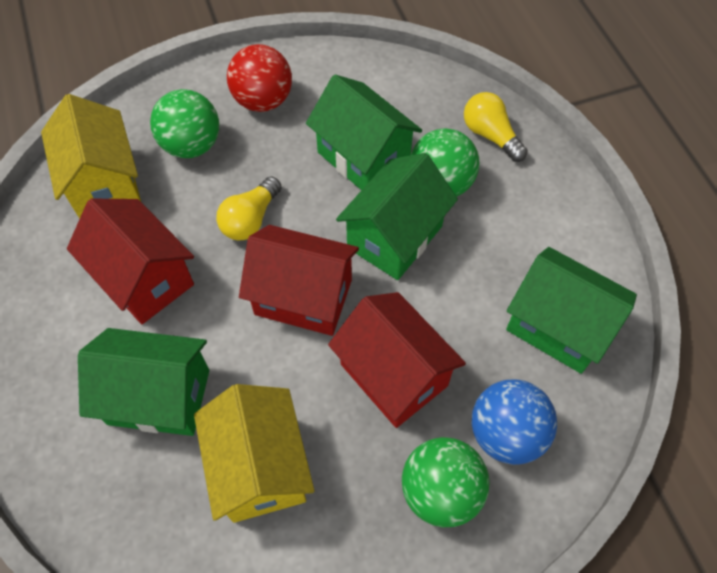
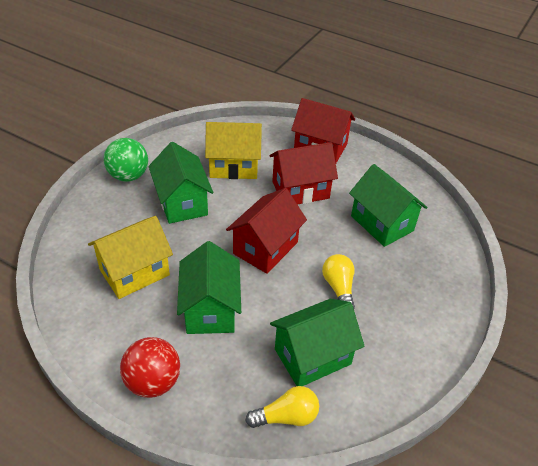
blue ball: [472,379,557,465] = 1 -> none = 0
green ball: [150,89,219,158] [402,437,490,527] [411,128,479,197] = 3 -> [104,138,148,182] = 1

